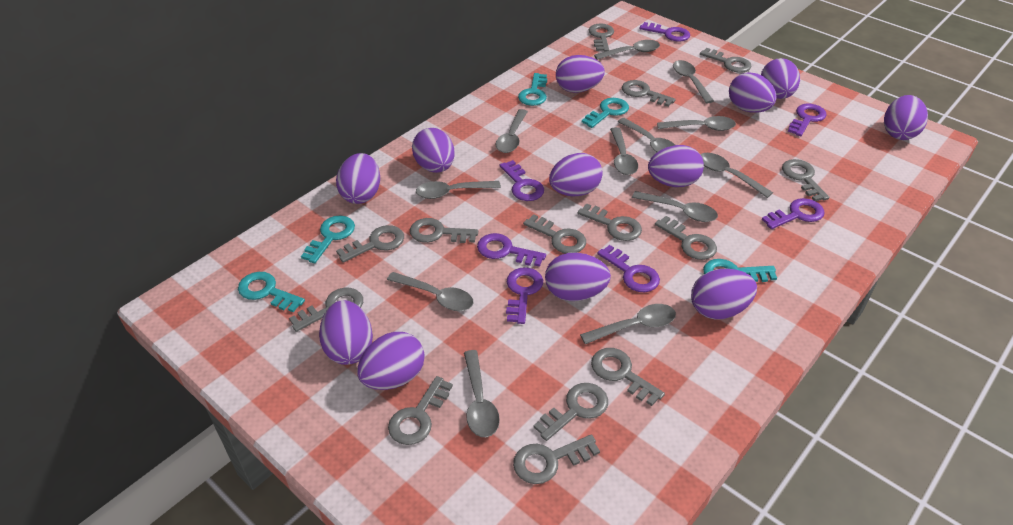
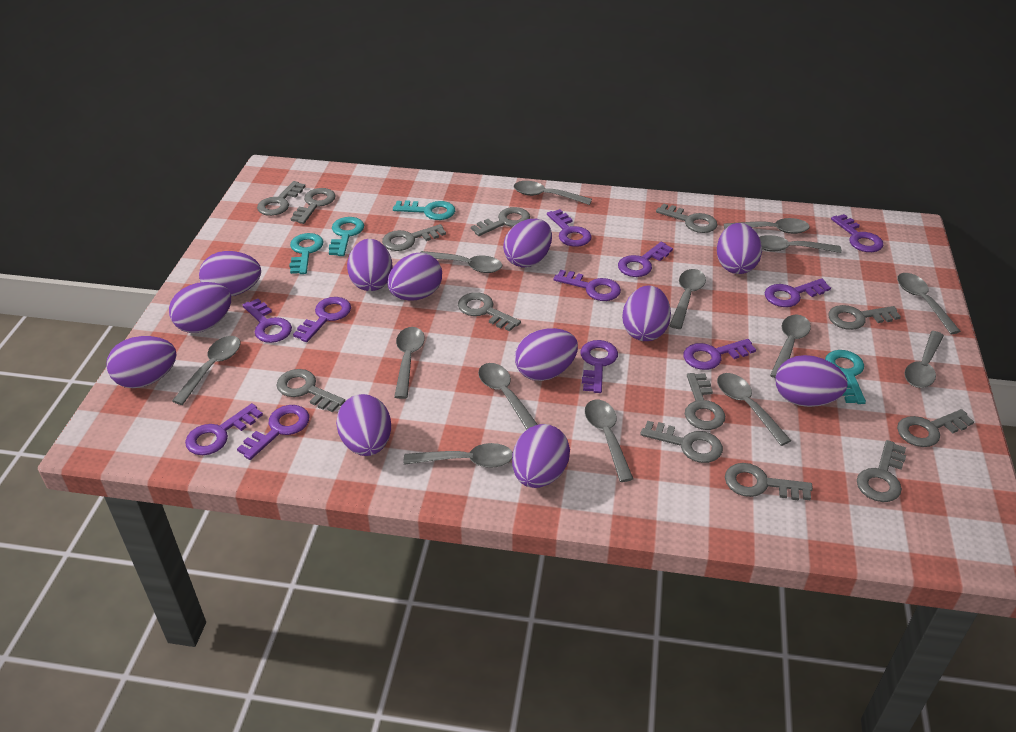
grey key: [289,288,363,332] [336,225,404,262] [388,376,453,445] [410,218,478,243] [513,434,600,484] [523,214,586,253] [534,383,608,441] [578,203,642,241] [589,23,614,51] [591,348,665,406] [622,80,676,107] [655,216,717,260] [700,48,752,73] [782,159,829,201] = 14 -> [257,181,306,216] [276,369,345,412] [291,188,335,224] [382,224,446,251] [458,292,521,331] [471,207,530,236] [640,421,723,463] [656,203,718,233] [685,373,725,430] [725,463,813,501] [828,305,901,330] [857,440,906,502] [897,409,974,447] = 13
grey spoon: [387,272,474,311] [416,181,501,199] [464,350,500,437] [496,109,528,153] [580,304,676,344] [594,40,660,60] [610,127,638,175] [617,118,675,153] [632,191,718,222] [657,116,736,131] [673,60,714,103] [700,153,773,198] = 12 -> [172,336,241,405] [394,327,425,399] [404,443,513,468] [420,251,502,273] [478,363,538,430] [514,181,592,205] [585,400,633,482] [670,269,706,329] [717,373,791,446] [724,218,810,234] [759,235,842,253] [770,315,811,378] [897,273,961,334] [904,331,944,388] = 14
purple key: [477,233,546,267] [500,160,544,201] [506,267,543,324] [597,245,660,292] [640,22,690,41] [762,198,824,229] [788,104,827,136] = 7 -> [185,403,263,455] [237,405,309,460] [243,298,292,343] [293,297,351,342] [547,209,592,247] [553,270,621,301] [580,340,618,393] [618,242,673,277] [683,339,756,370] [765,278,831,307] [831,214,883,252] = 11
turquoise key: [238,272,305,312] [301,215,355,263] [518,73,547,106] [582,98,629,128] [703,259,777,282] = 5 -> [289,233,324,274] [329,217,364,256] [393,200,455,220] [825,350,866,404] = 4

